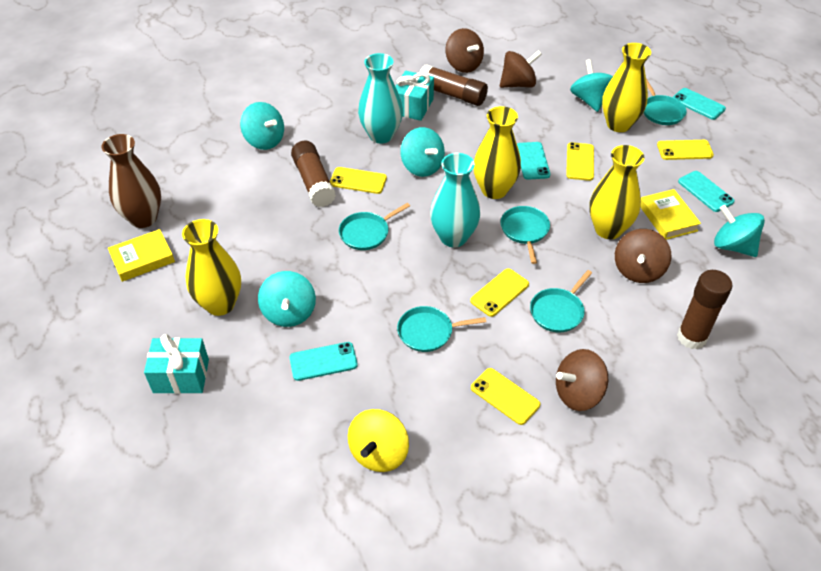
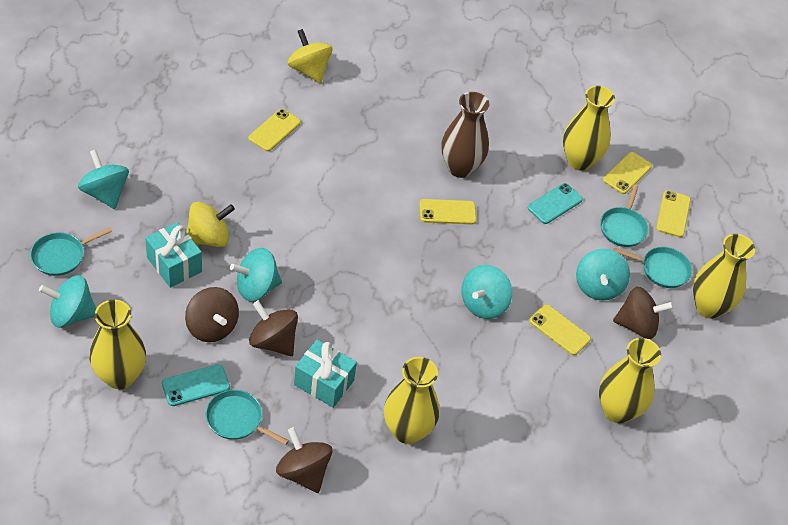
brown glue stick: [291,141,336,207] [420,64,488,106] [677,270,733,349] = 3 -> none = 0
turquoise pan: [339,203,410,250] [397,306,486,352] [501,206,550,264] [530,270,592,333] [643,79,687,125] = 5 -> [30,227,112,276] [206,390,289,445] [600,185,648,247] [613,247,692,288] = 4
turquoise phone: [289,342,358,381] [517,142,550,180] [673,88,726,120] [678,171,735,212] = 4 -> [162,364,230,406] [528,183,583,224] = 2
turquoise vase: [358,53,403,144] [430,153,480,247] = 2 -> none = 0
yellow book: [108,229,175,282] [640,189,701,240] = 2 -> none = 0
yellow spinning top: [348,409,409,472] = 1 -> [186,202,235,247] [288,29,332,83] = 2
yellow vase: [182,219,241,316] [473,106,521,199] [589,145,644,239] [602,43,651,132] = 4 -> [90,300,146,389] [384,357,439,444] [563,86,615,171] [599,338,661,423] [693,234,755,319] = 5

